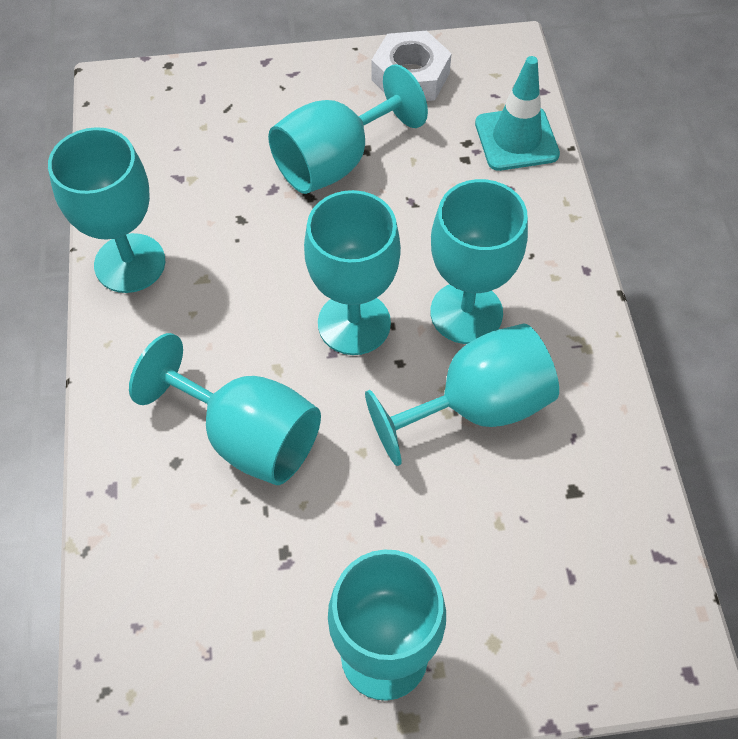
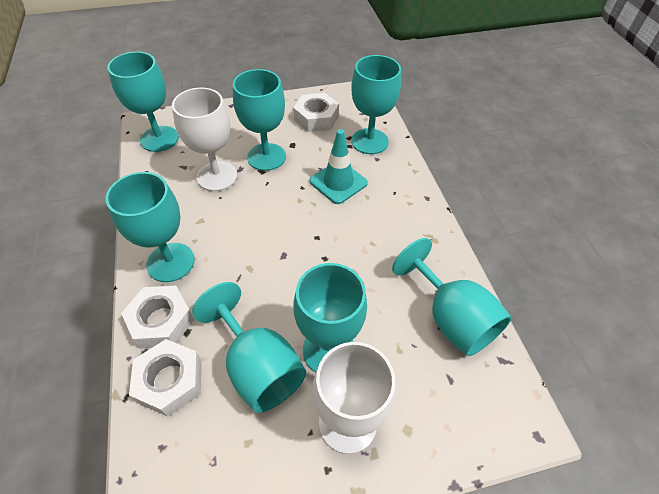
white goblet: none = 0 -> [172,87,237,191] [312,342,396,454] = 2
white nut: [371,31,452,101] = 1 -> [121,286,194,349] [129,339,201,416] [293,93,339,132] = 3

